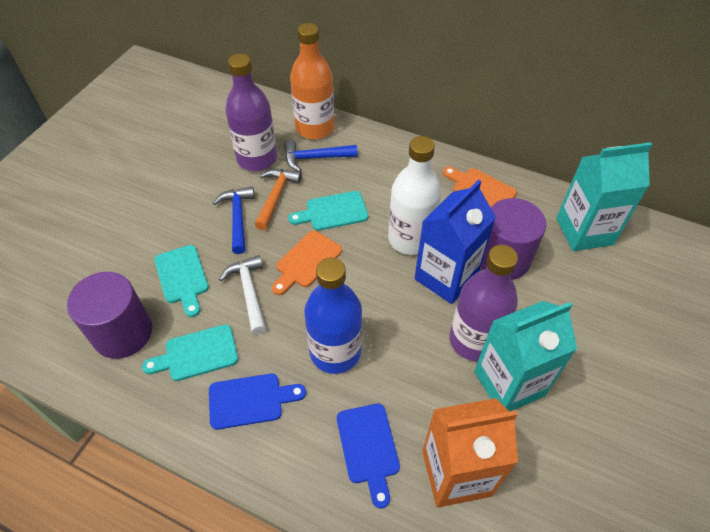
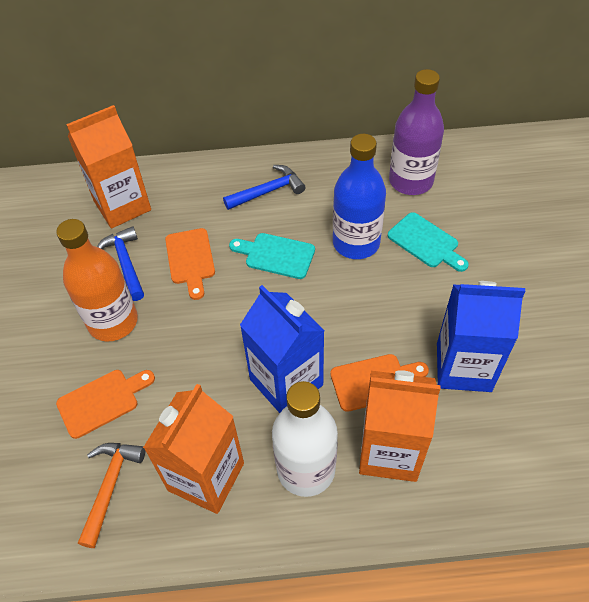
blue carton: [415,180,496,304] = 1 -> [240,285,324,413] [437,281,525,392] = 2
blue cutting board: [209,373,306,430] [337,404,400,508] = 2 -> none = 0
orange carton: [422,398,518,507] = 1 -> [66,105,151,228] [143,384,244,514] [359,370,441,482] = 3
orange cutting board: [272,230,342,295] [443,167,517,207] = 2 -> [56,370,155,439] [165,228,215,300] [330,354,429,412] = 3
purple bottle: [225,54,277,171] [449,245,518,361] = 2 -> [389,69,444,195] = 1
purple cylinder: [67,272,152,359] [481,198,546,280] = 2 -> none = 0
turquoise carton: [474,301,577,412] [556,142,652,251] = 2 -> none = 0
turquoise cutting board: [142,324,238,381] [154,245,209,317] [288,191,368,231] = 3 -> [229,233,315,279] [388,212,469,272] = 2
white hammer: [219,255,266,335] = 1 -> none = 0

